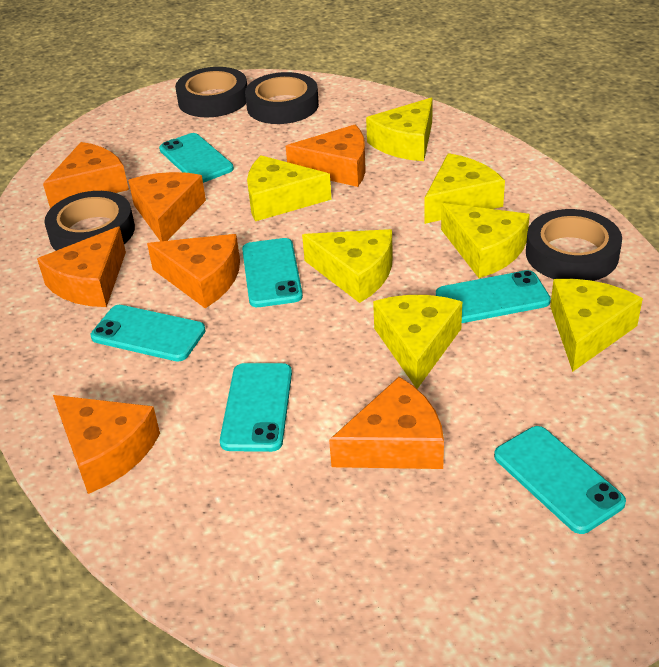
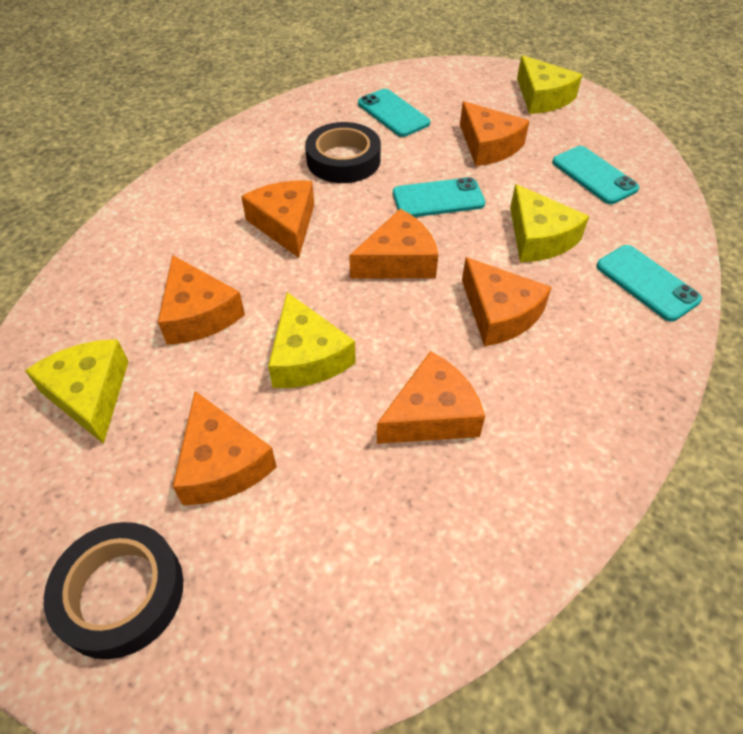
black tape: [44,191,135,251] [175,67,247,118] [245,72,319,124] [526,209,622,281] = 4 -> [44,522,183,659] [305,122,381,183] = 2
turquoise phone: [91,305,206,362] [159,133,234,183] [220,363,292,452] [242,238,303,307] [436,270,551,323] [494,426,626,534] = 6 -> [358,89,430,137] [393,177,485,217] [552,146,639,204] [597,245,702,322] = 4
yellow cheese: [247,155,332,221] [302,229,393,303] [366,98,433,161] [373,295,462,389] [424,153,505,224] [441,203,530,278] [550,279,643,372] = 7 -> [25,339,129,444] [268,292,356,388] [510,184,589,262] [517,55,582,114] = 4

